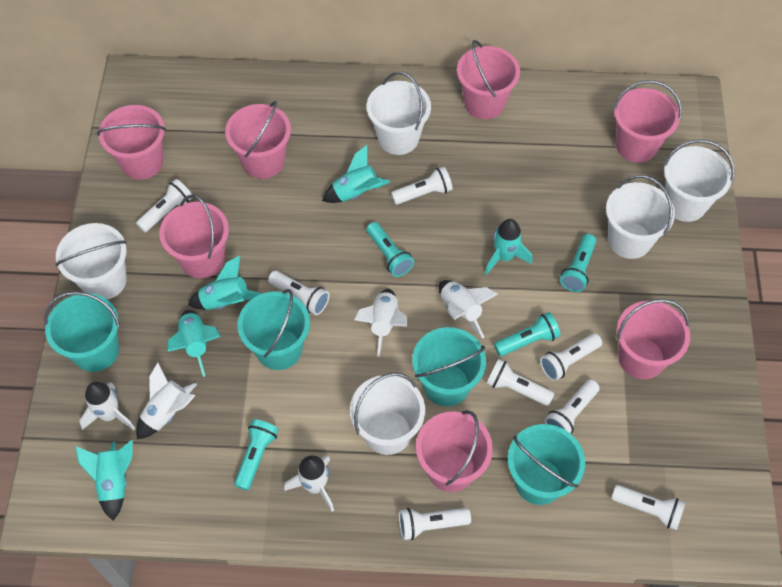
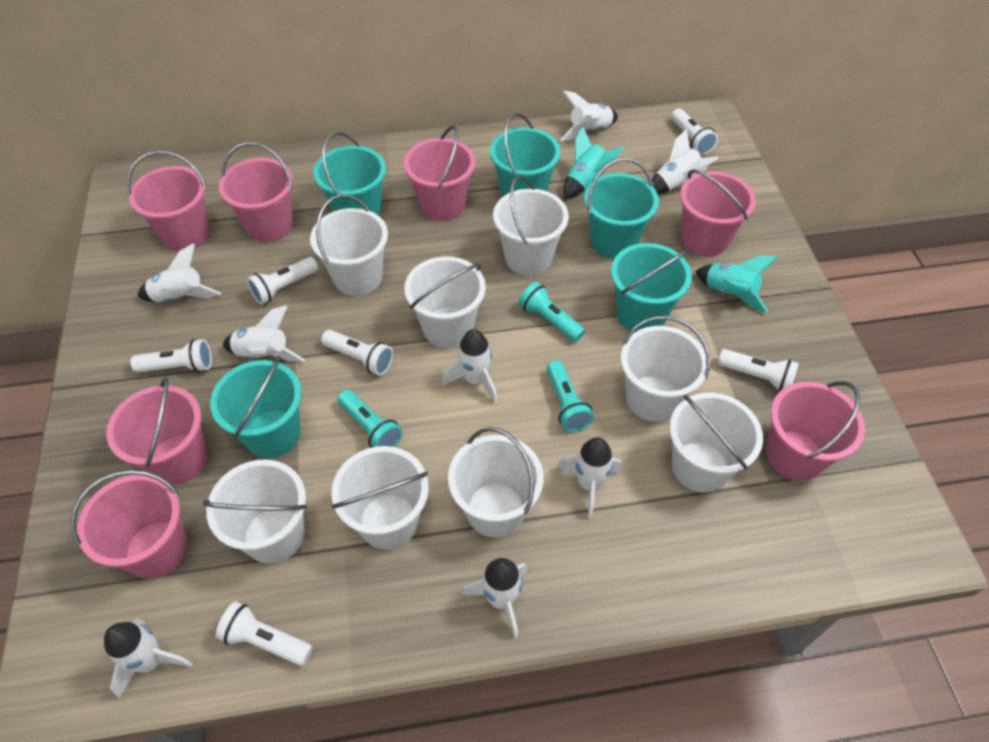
turquoise bucket: [44,292,120,372] [238,289,310,370] [412,327,486,407] [508,424,585,505] = 4 -> [210,356,302,458] [313,132,386,217] [490,113,561,197] [584,158,659,259] [611,243,692,332] = 5
turquoise flashlight: [234,419,279,491] [366,222,414,277] [494,312,560,356] [560,234,596,292] = 4 -> [338,390,402,448] [518,282,585,342] [547,360,594,432] = 3
turquoise rocket: [75,440,133,521] [167,310,221,377] [188,256,263,310] [322,145,390,203] [485,219,532,275] = 5 -> [563,126,624,199] [695,255,778,313] = 2
white bucket: [56,223,127,300] [350,373,425,455] [367,72,431,155] [606,175,675,259] [663,139,734,222] = 5 -> [203,460,307,564] [310,194,388,296] [332,446,429,549] [404,256,486,348] [448,427,544,538] [493,176,569,275] [621,316,710,422] [669,393,763,493] = 8
white flashlight: [136,179,192,232] [268,271,330,315] [391,167,453,205] [399,508,471,540] [486,359,554,406] [540,333,602,381] [544,380,600,434] [611,485,686,530] = 8 -> [130,339,212,373] [216,602,313,666] [247,257,318,304] [321,330,393,375] [671,108,718,155] [718,349,799,392] = 6
white rocket: [79,382,135,430] [136,362,197,439] [284,455,334,512] [354,289,407,357] [438,280,498,339] = 5 -> [104,618,193,698] [138,244,221,302] [223,306,305,362] [442,329,498,403] [462,558,527,638] [557,437,622,519] [561,90,618,141] [652,128,718,194] = 8

